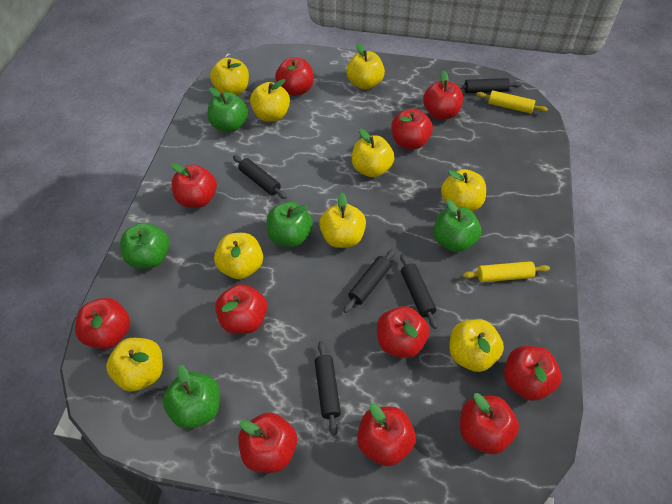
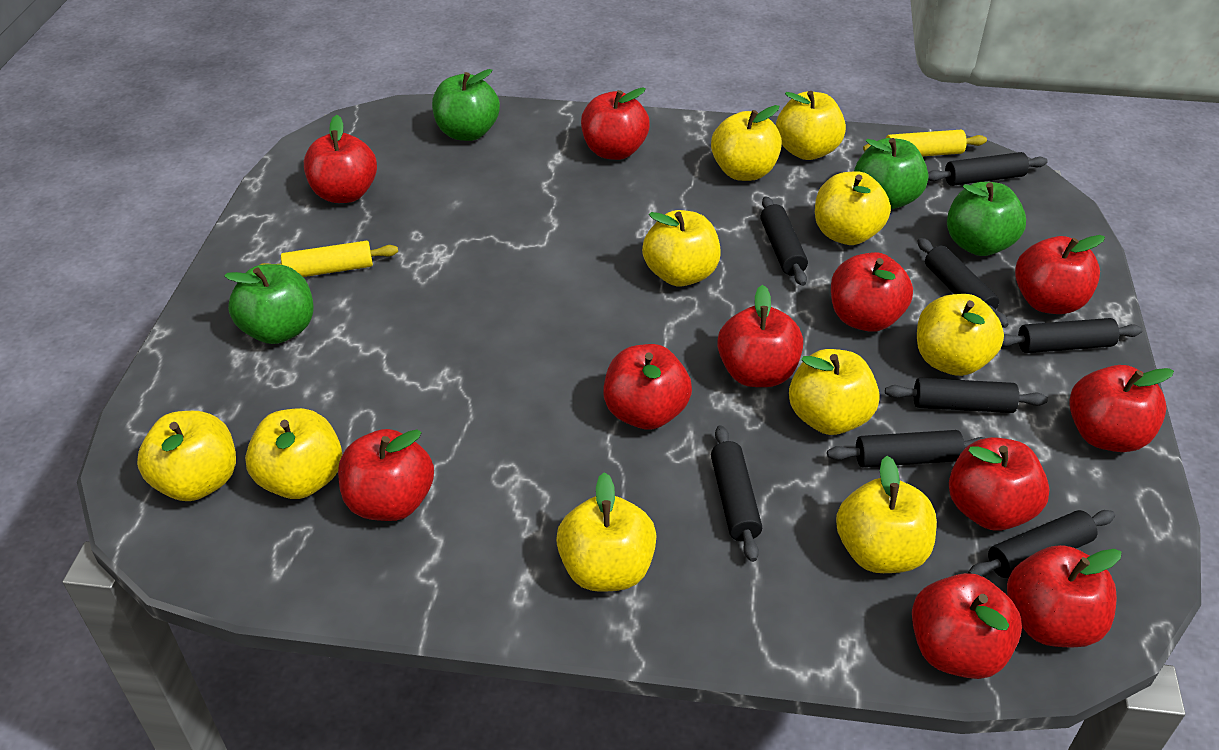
black rolling pin: [233,155,287,199] [315,341,341,436] [343,249,395,313] [400,254,438,329] [456,78,522,93] = 5 -> [711,425,762,562] [760,196,808,286] [827,430,985,467] [885,378,1048,413] [918,238,1009,328] [928,152,1048,186] [968,510,1115,578] [1002,318,1143,353] = 8
green apple: [120,222,169,269] [163,365,220,429] [208,88,248,132] [266,202,313,247] [434,199,481,252] = 5 -> [224,264,314,344] [432,69,500,141] [854,138,928,209] [947,182,1026,256] = 4
yellow apple: [106,338,163,391] [210,57,249,95] [214,233,263,279] [250,79,290,122] [319,193,366,248] [346,43,385,90] [352,129,394,177] [441,169,486,211] [449,319,504,372] = 9 -> [137,411,236,501] [245,408,342,499] [556,472,657,592] [642,210,721,287] [711,105,782,181] [776,91,846,160] [789,349,880,435] [815,171,891,245] [836,456,937,573] [917,294,1004,376] = 10

